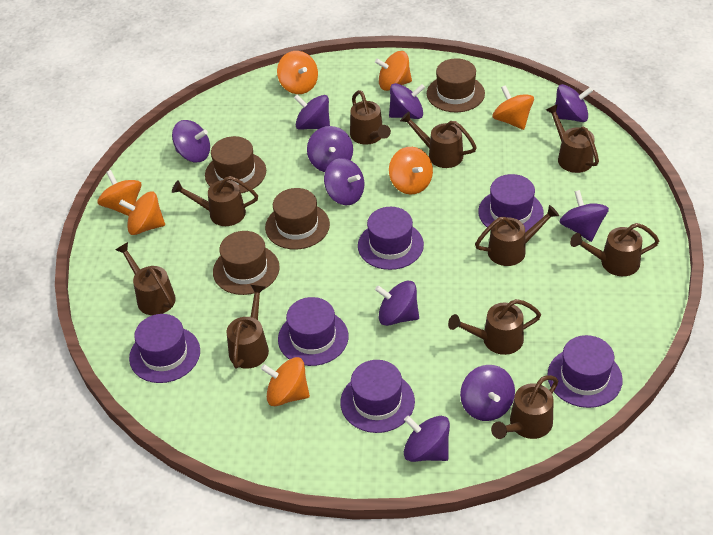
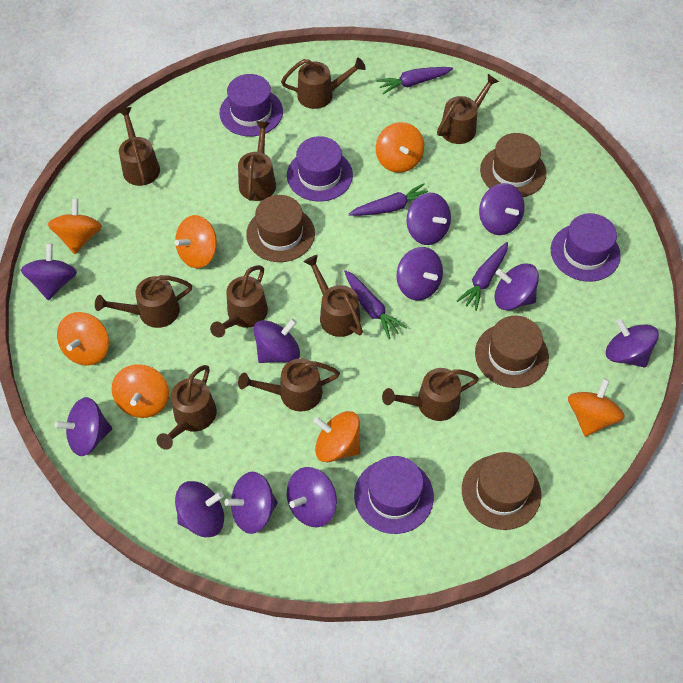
purple carrot: none = 0 -> [344,270,407,339] [349,183,428,216] [377,67,453,94] [457,242,508,311] = 4
purple hat: [129,314,200,383] [278,297,349,366] [340,360,415,433] [358,207,424,270] [478,174,544,232] [547,335,623,408] = 6 -> [220,74,283,136] [287,136,353,202] [354,456,434,534] [551,213,621,282] = 4
purple spinning top: [172,120,210,162] [294,95,330,130] [307,126,353,172] [324,158,364,205] [375,281,419,326] [389,83,425,119] [404,415,450,462] [460,365,515,421] [555,84,593,122] [560,190,609,242] = 10 -> [21,243,77,300] [55,397,112,456] [175,481,224,537] [225,472,278,534] [254,319,300,363] [287,467,337,527] [397,247,443,300] [407,193,451,245] [479,183,524,235] [495,264,539,310] [606,319,659,368] = 11

